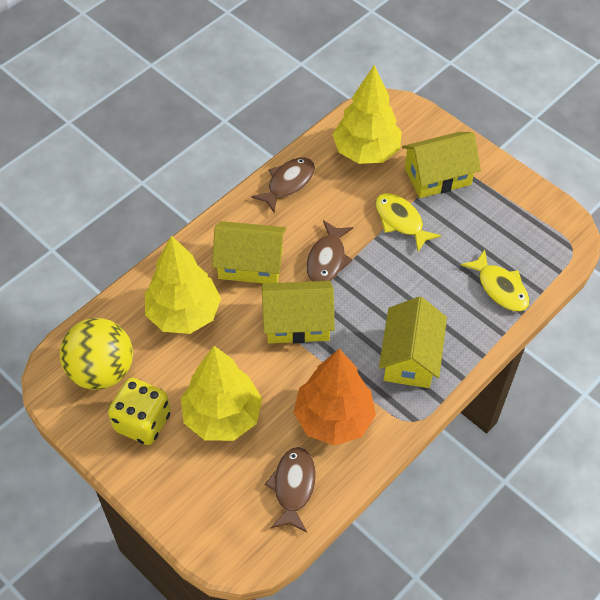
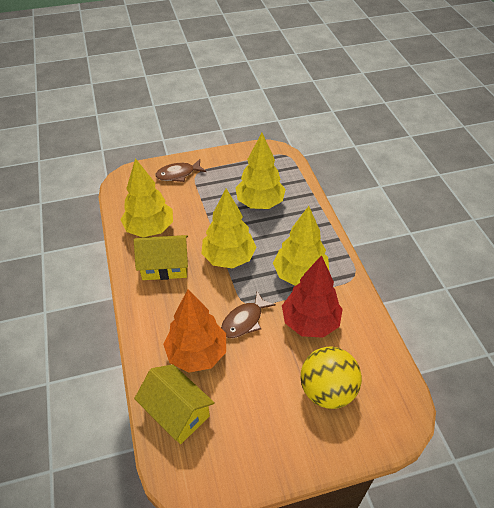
brown fish: [251,157,315,213] [265,447,316,533] [306,220,353,281] = 3 -> [155,159,206,182] [221,292,276,338] = 2
red tree: none = 0 -> [282,255,343,338] = 1
yellow dice: [108,378,171,445] = 1 -> none = 0
yellow fish: [375,193,441,252] [461,250,530,312] = 2 -> none = 0
yellow house: [212,221,287,283] [262,281,335,343] [379,296,447,388] [402,132,481,198] = 4 -> [134,235,188,280] [134,365,215,444] = 2
yellow tree: [145,236,221,334] [181,346,262,441] [332,65,402,164] = 3 -> [121,158,173,237] [201,188,256,269] [236,133,286,209] [273,206,329,286] = 4

